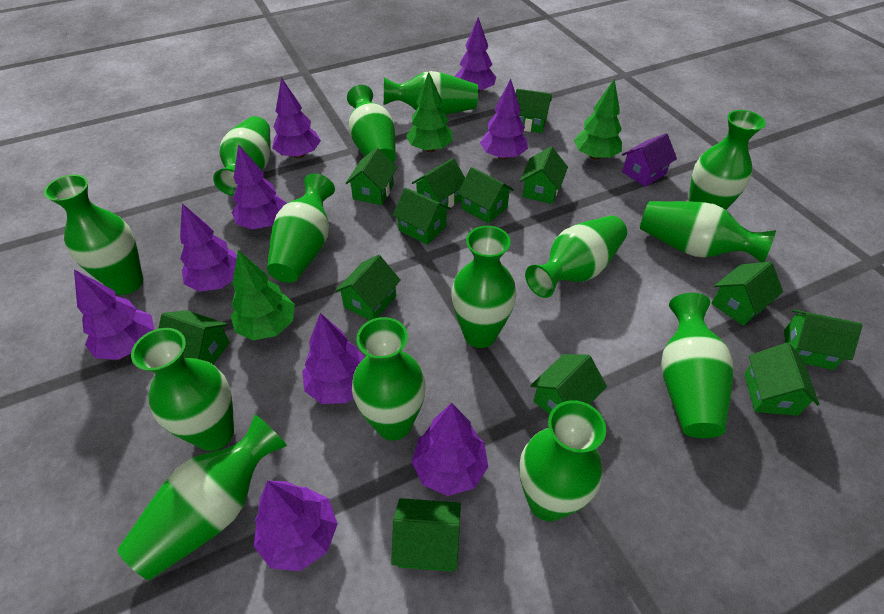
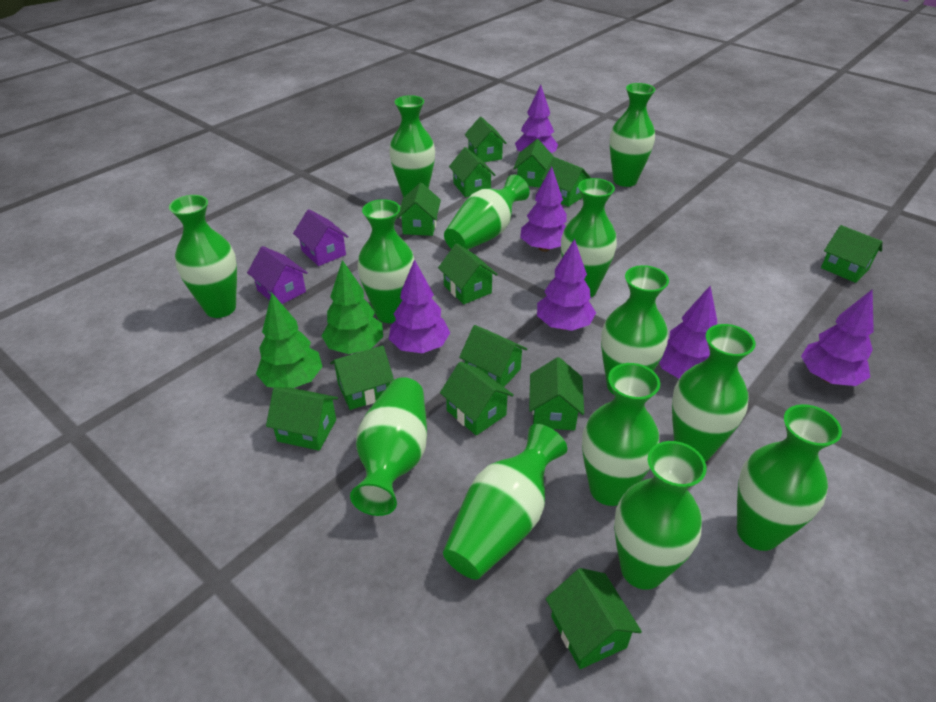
green tree: [231,250,295,340] [406,72,453,152] [574,78,622,160] = 3 -> [256,293,323,388] [322,260,383,354] = 2
green vase: [44,174,143,295] [117,415,287,580] [131,328,234,451] [213,116,271,196] [267,173,335,283] [347,85,396,163] [352,317,426,441] [384,71,478,115] [451,226,516,348] [520,400,606,521] [525,216,627,298] [640,201,776,262] [661,293,733,438] [689,110,766,210] = 14 -> [169,195,237,318] [350,377,427,516] [358,199,414,323] [389,95,435,198] [443,424,567,580] [444,174,530,250] [561,178,617,297] [582,363,660,506] [601,265,669,395] [610,83,655,187] [614,441,707,590] [672,324,756,462] [737,404,842,551] = 13
purple house: [622,133,677,187] = 1 -> [247,246,308,304] [293,209,349,266] = 2
purple tree: [74,269,154,360] [180,203,237,292] [232,144,287,229] [254,481,338,571] [272,77,321,158] [302,313,364,404] [412,403,488,496] [454,17,496,93] [480,79,528,160] = 9 -> [389,259,450,353] [515,85,558,153] [520,166,567,252] [537,239,596,331] [659,286,717,379] [801,290,874,386] = 6

